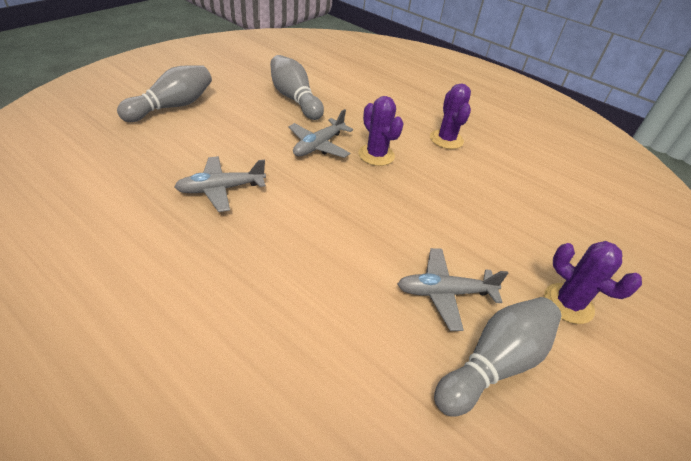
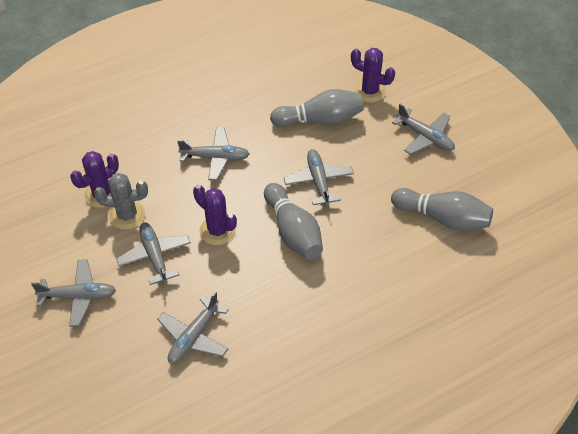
grey cactus: none = 0 -> [94,173,148,230] = 1
grey plane: [174,156,266,212] [288,109,353,158] [397,248,508,331] = 3 -> [31,259,116,327] [116,222,191,285] [157,291,228,364] [177,127,250,181] [284,149,354,206] [392,104,455,155] = 6

